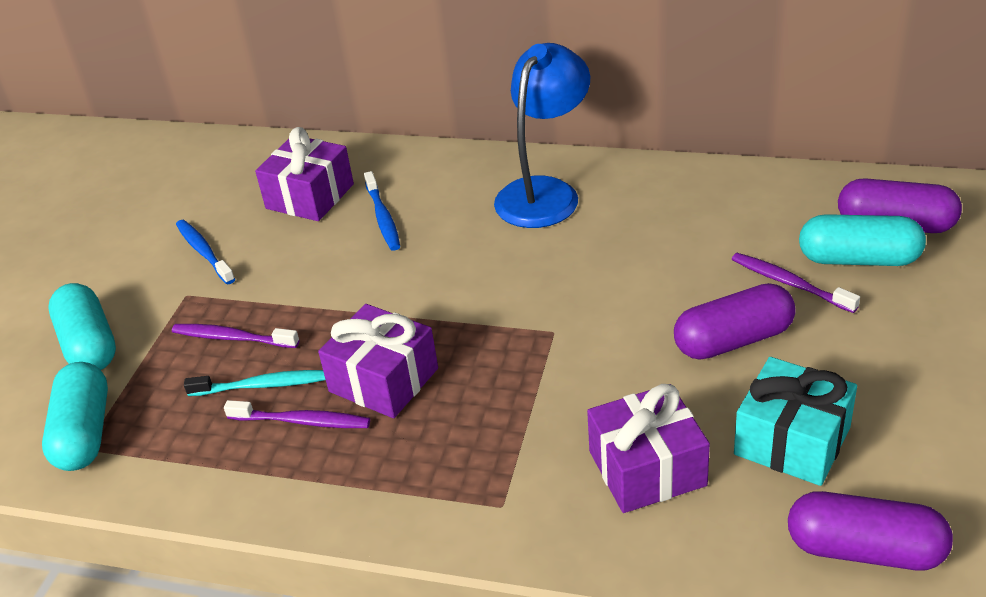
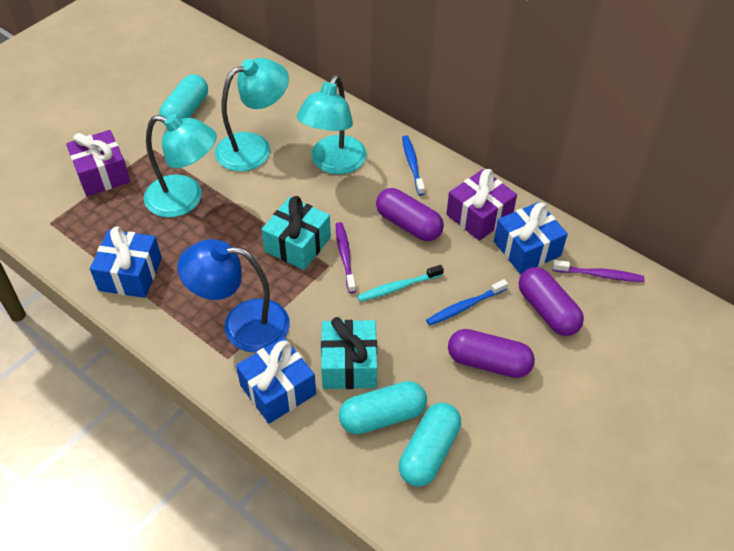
blue gift: none = 0 -> [90,226,162,298] [236,337,316,424] [494,202,568,274] = 3
purple gift: [255,127,354,221] [318,304,438,418] [587,384,710,513] = 3 -> [66,130,131,196] [446,169,517,241] = 2
purple toothbrush: [172,324,299,348] [224,400,370,428] [732,253,860,313] = 3 -> [336,222,356,293] [553,260,644,282] = 2
turquoise gift: [734,357,857,486] = 1 -> [261,196,331,270] [321,317,377,389] = 2
turquoise lamp: none = 0 -> [144,114,217,218] [215,58,289,171] [297,75,367,174] = 3

